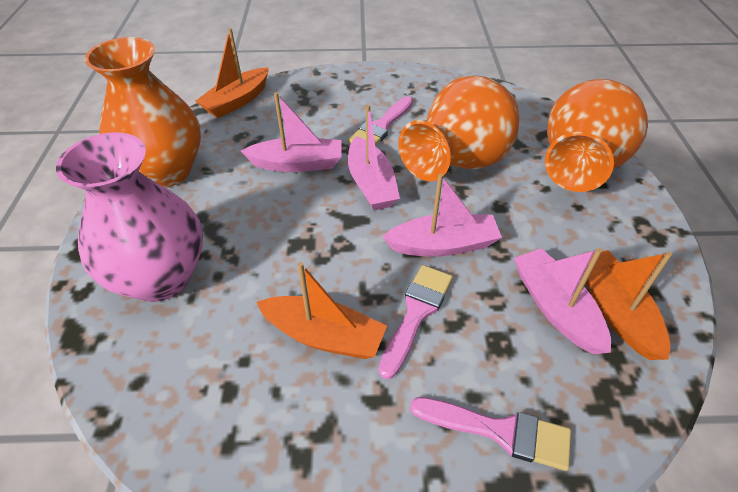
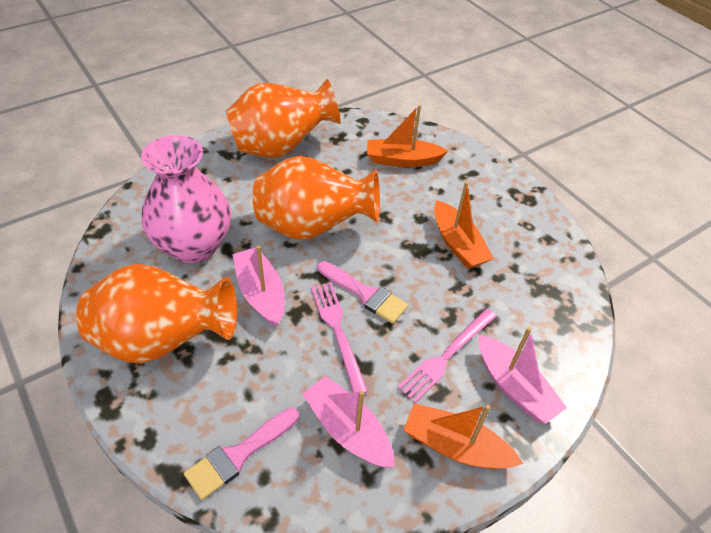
pink boat: [241,92,342,172] [348,105,400,210] [382,173,502,257] [514,248,611,354] = 4 -> [232,245,285,327] [302,376,395,468] [478,327,567,424] = 3
pink brush: [348,96,413,146] [379,265,453,379] [410,397,571,471] = 3 -> [184,408,299,500] [318,261,408,324] = 2
pink fork: none = 0 -> [311,282,368,394] [397,308,497,403] = 2

